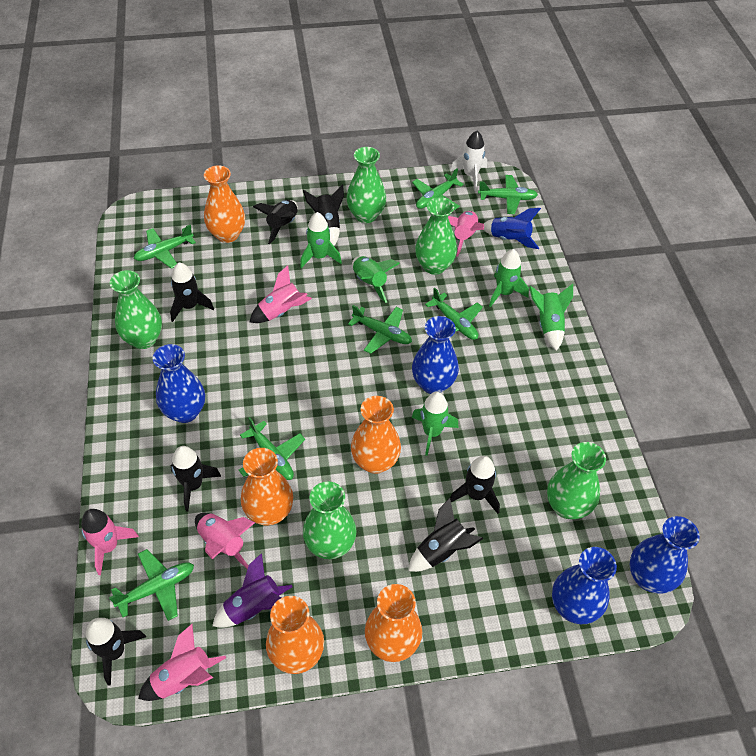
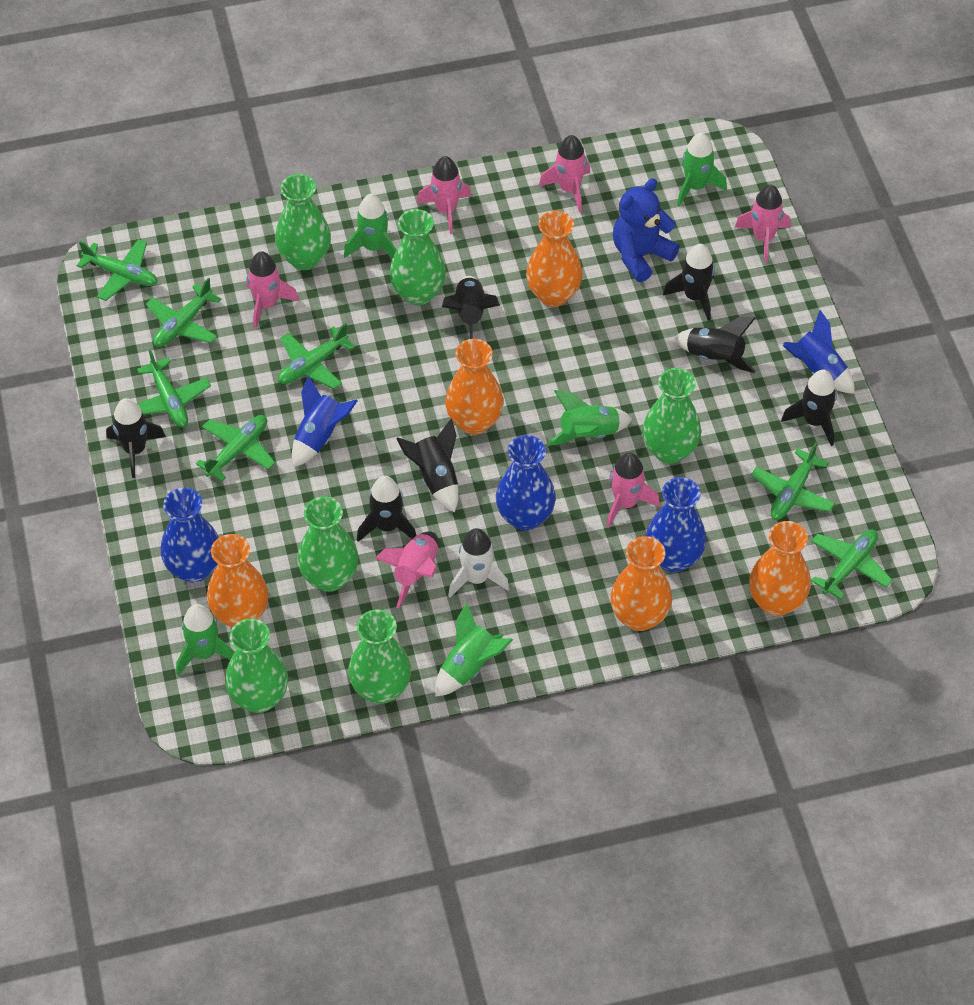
blue rocket: [484,208,541,249] = 1 -> [292,376,358,467] [783,310,855,394] = 2
blue teddy bear: none = 0 -> [613,178,679,282] = 1
blue vase: [153,344,205,423] [412,316,459,394] [552,547,617,624] [629,516,700,594] = 4 -> [161,488,219,583] [496,435,556,531] [646,477,706,572] = 3
green vase: [110,270,162,349] [303,481,356,559] [346,147,386,223] [415,197,457,275] [547,442,606,519] = 5 -> [225,618,288,713] [275,174,331,270] [297,497,358,592] [348,610,411,704] [390,209,446,305] [642,368,701,464] = 6
pink rocket: [81,509,139,575] [138,624,226,701] [195,513,255,569] [250,265,312,323] [448,211,484,257] = 5 -> [246,251,299,329] [375,531,438,608] [417,156,471,234] [539,135,590,212] [606,452,660,528] [735,184,790,263] = 6
purple rocket: [212,553,293,628] = 1 -> none = 0

